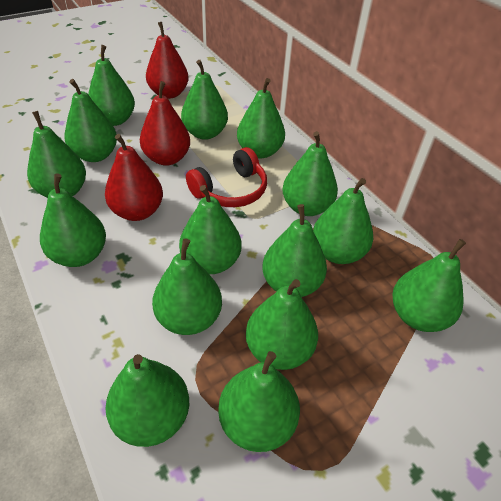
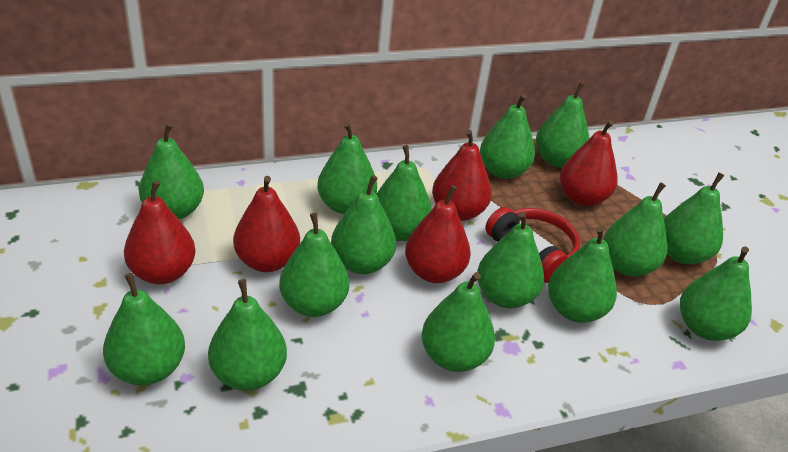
red pear: [105,134,163,221] [140,81,190,166] [146,22,189,99] = 3 -> [124,181,196,284] [233,176,300,272] [405,185,471,283] [432,130,492,221] [560,120,617,206] = 5

